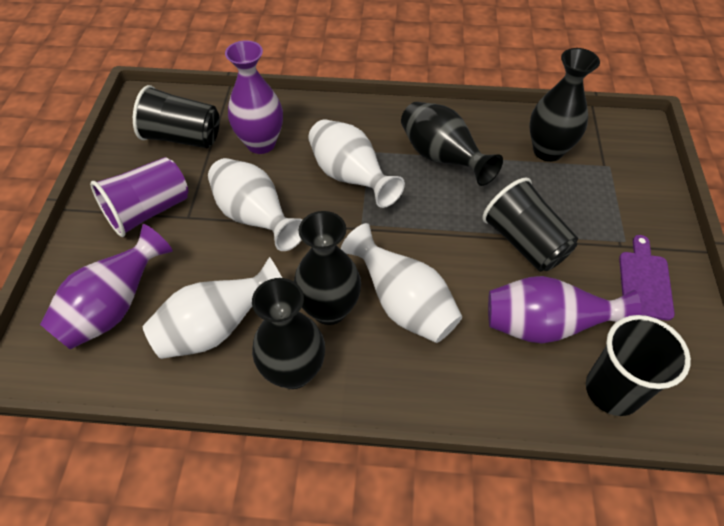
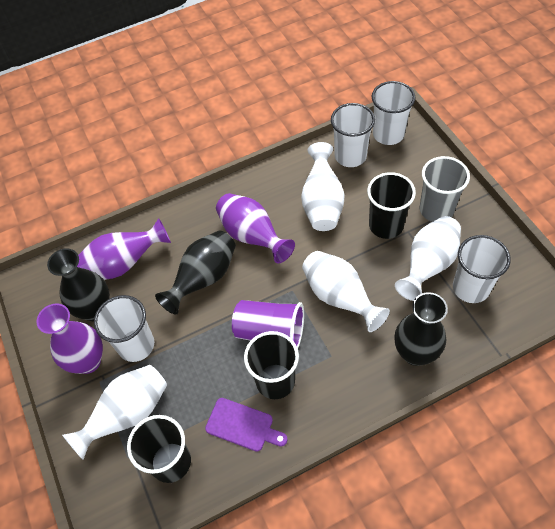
black vase: [252,278,325,389] [294,211,361,325] [401,102,503,186] [530,48,600,162] = 4 -> [47,248,110,321] [155,231,236,314] [395,292,448,366] = 3
grey cup: none = 0 -> [420,156,470,222] = 1
white cup: none = 0 -> [94,295,154,362] [331,103,375,167] [372,81,416,145] [453,235,511,303] = 4

